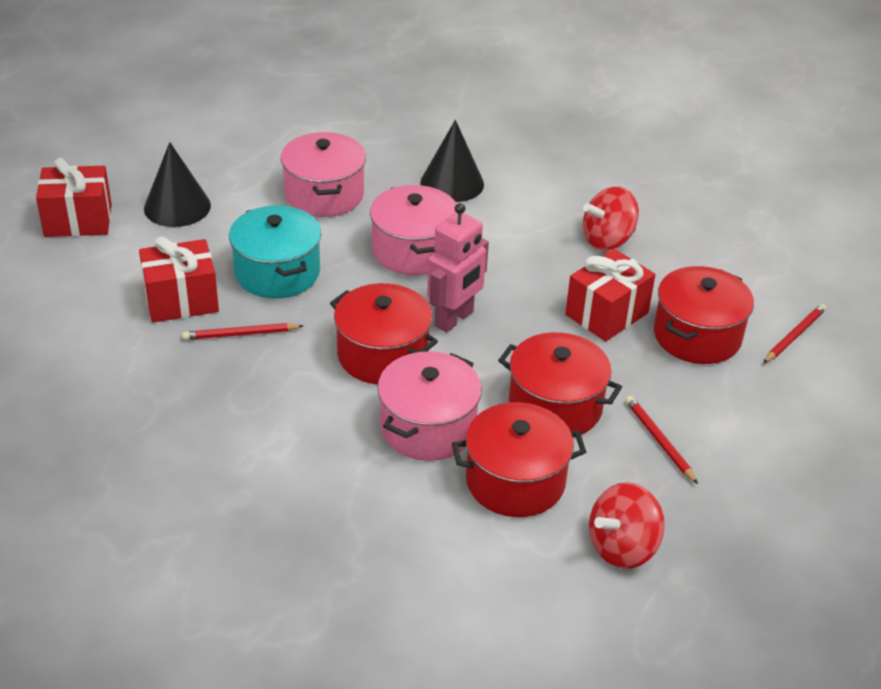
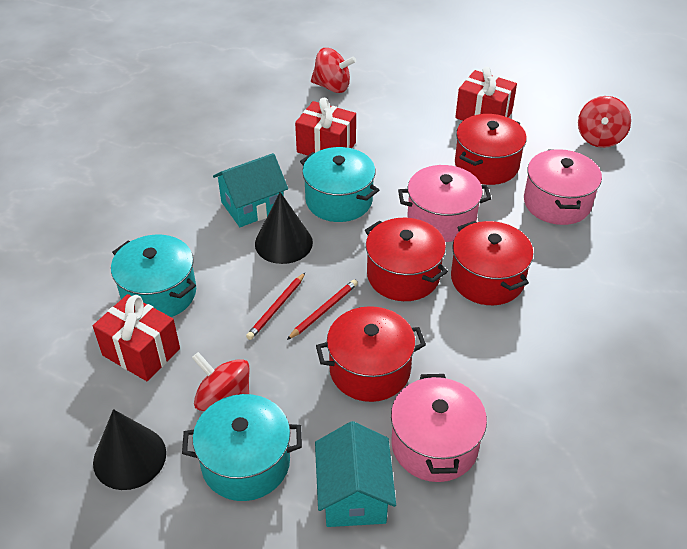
pink robot: [427,203,489,333] = 1 -> none = 0
red pencil: [182,323,303,340] [625,396,698,484] [763,304,826,363] = 3 -> [246,273,305,340] [287,279,358,340] = 2
red spinning top: [583,186,639,251] [589,482,665,569] = 2 -> [192,352,249,411] [311,48,356,93] [578,96,631,148] = 3
turquoise house: none = 0 -> [213,153,288,227] [315,421,396,527] = 2
turquoise pot: [229,205,321,299] = 1 -> [111,235,196,317] [182,394,302,501] [300,147,379,222] = 3

